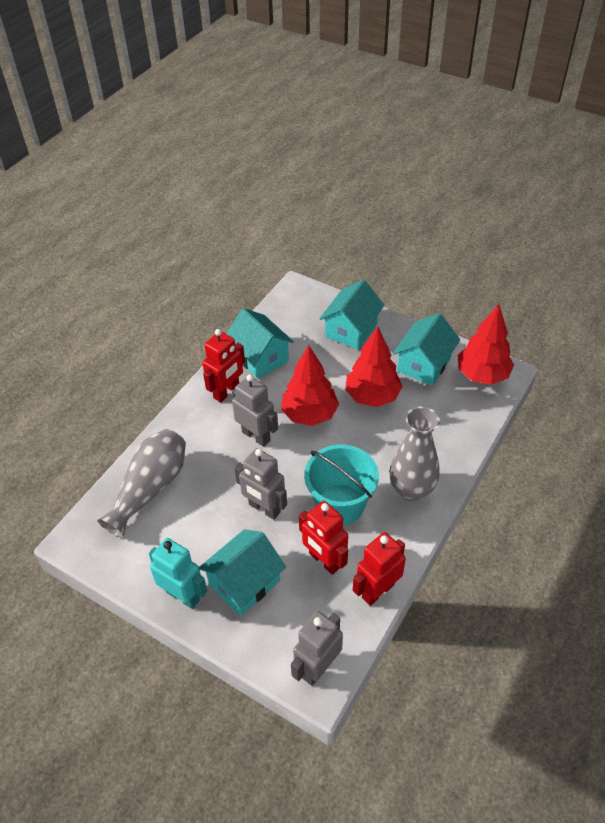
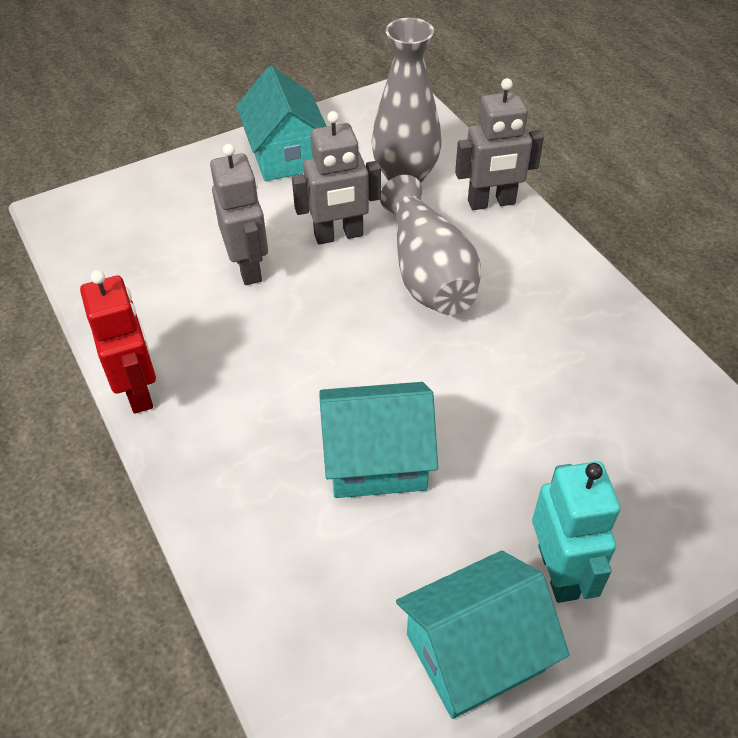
red robot: [202,329,245,402] [299,501,348,575] [353,532,406,606] = 3 -> [80,270,156,414] = 1
red tree: [281,345,339,426] [345,326,403,407] [458,304,514,385] = 3 -> none = 0
turquoise bucket: [304,444,379,525] = 1 -> none = 0
turquoise house: [199,529,286,616] [226,308,294,379] [319,280,385,350] [393,313,460,386] = 4 -> [236,66,326,181] [320,382,438,498] [396,551,569,719] = 3

